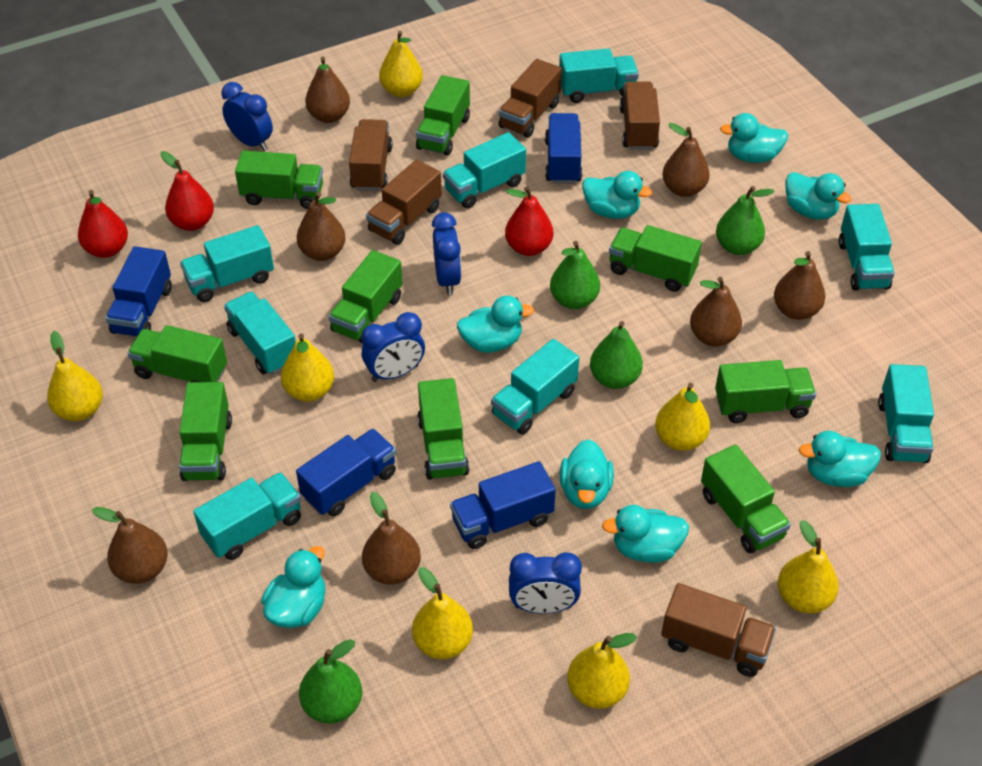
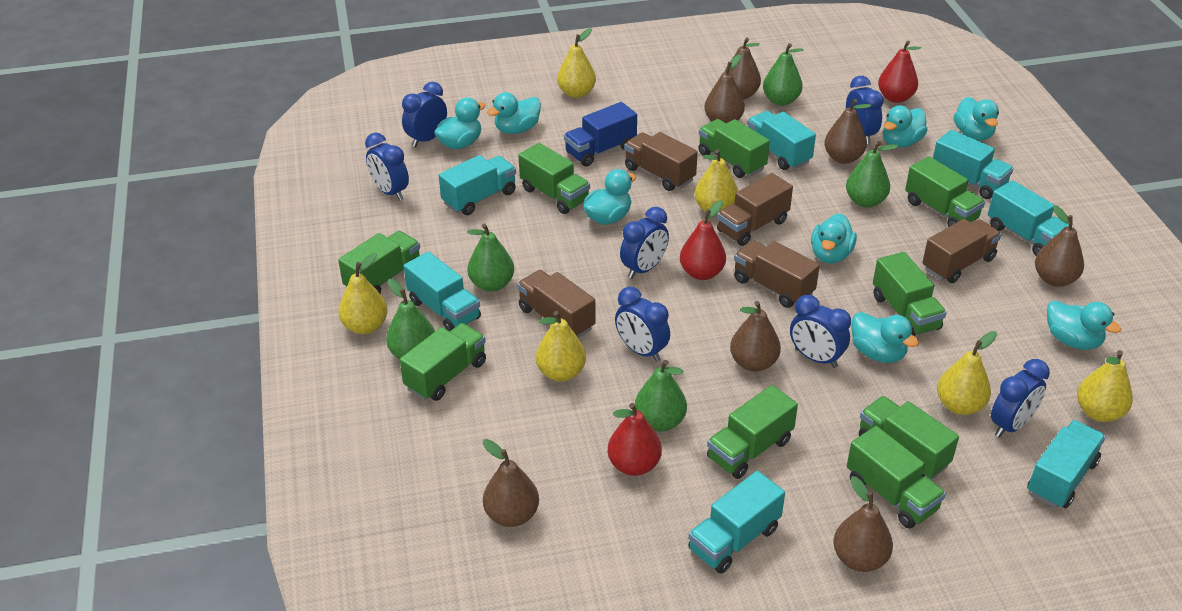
blue clock: [222,82,273,151] [362,312,425,382] [432,213,461,295] [509,552,582,614] = 4 -> [365,133,409,201] [402,82,447,147] [615,287,670,362] [620,207,669,279] [790,295,851,368] [846,76,884,144] [991,359,1050,437] = 7
blue truck: [106,246,172,337] [296,429,396,517] [450,461,556,549] [545,113,583,184] = 4 -> [564,102,637,167] = 1
green pear: [299,639,362,724] [550,241,600,309] [590,321,643,389] [716,186,775,255] = 4 -> [386,278,435,359] [467,223,514,292] [635,360,687,431] [763,43,804,106] [846,141,898,208] = 5
turquoise truck: [180,225,274,302] [193,472,301,560] [224,292,296,375] [443,132,526,209] [491,339,579,435] [559,48,639,103] [839,204,895,291] [878,364,934,463] = 8 -> [404,251,481,331] [439,155,516,215] [688,471,785,574] [747,111,816,170] [933,130,1014,199] [988,180,1069,256] [1027,420,1106,508] = 7
yellow pear: [47,331,103,421] [281,333,334,402] [379,31,423,97] [412,567,473,659] [567,633,637,709] [655,383,710,451] [778,520,839,613] = 7 -> [338,253,388,334] [536,311,586,381] [557,28,596,98] [695,149,738,216] [937,331,997,415] [1077,350,1133,422] = 6

